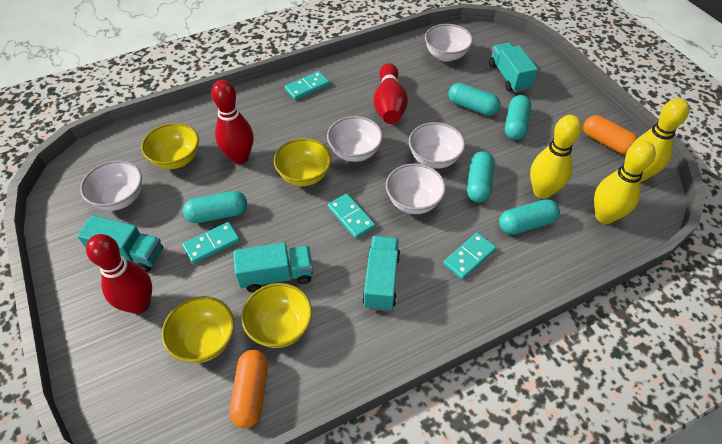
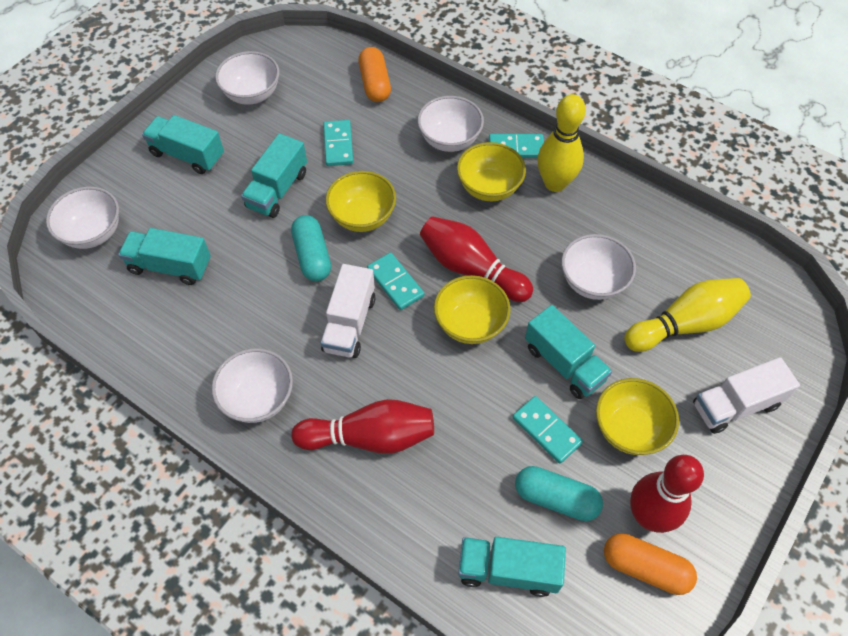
turquoise capsule: [183,191,247,223] [448,83,501,116] [467,151,494,203] [499,199,560,235] [505,95,531,140] = 5 -> [291,215,331,281] [515,466,603,521] = 2
turquoise truck: [77,215,163,272] [233,242,313,292] [362,236,400,311] [489,42,538,93] = 4 -> [118,228,211,285] [142,115,224,174] [241,133,307,218] [458,537,566,597] [525,305,612,399] = 5
white truck: none = 0 -> [320,264,375,358] [693,357,800,434] = 2
yellow bowling pin: [530,115,582,199] [594,140,656,224] [632,98,689,182] = 3 -> [537,94,586,192] [624,278,751,352] = 2

